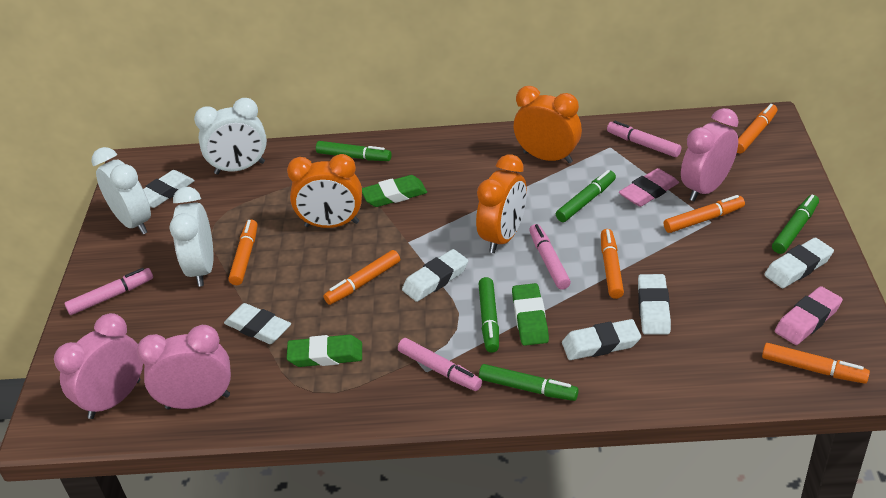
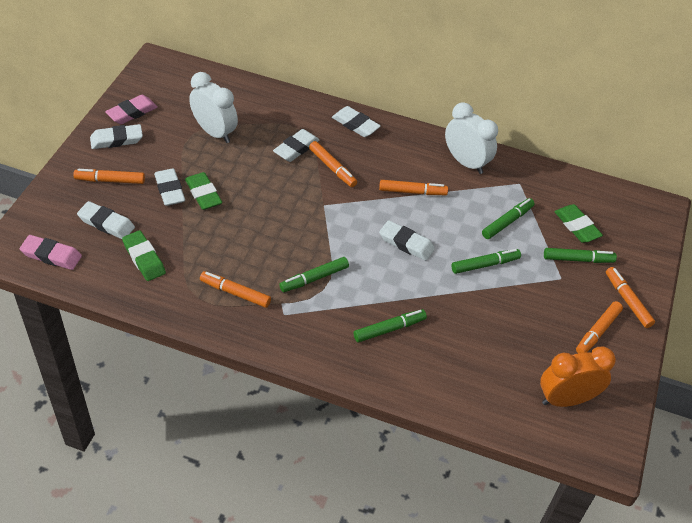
orange clock: [287,154,362,228] [476,154,527,253] [514,86,582,163] = 3 -> [540,347,616,407] = 1
pink clock: [54,313,143,419] [137,325,231,409] [681,108,739,201] = 3 -> none = 0
pink marker: [64,268,153,315] [398,338,482,391] [529,224,571,290] [607,121,681,157] = 4 -> none = 0
white clock: [91,147,151,234] [169,187,213,287] [194,98,267,175] = 3 -> [189,72,238,143] [445,102,498,174] = 2

